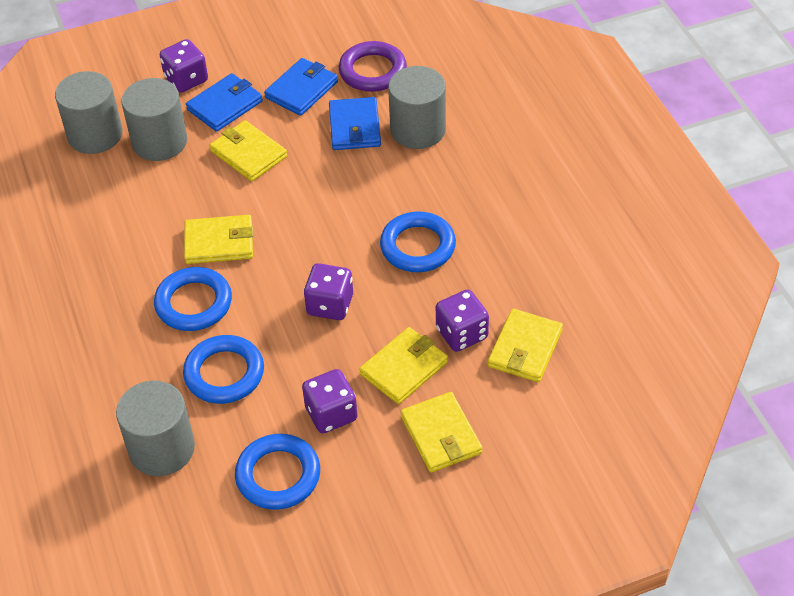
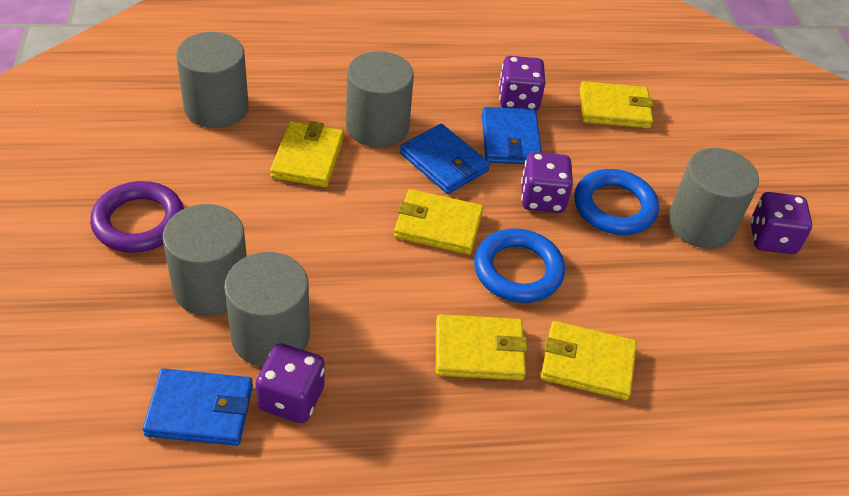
blue ring: [154,267,232,331] [183,335,264,404] [235,434,320,510] [380,211,456,272] = 4 -> [474,228,565,303] [574,169,659,235] = 2
grey cylinder: [55,71,123,154] [116,380,195,476] [121,78,187,161] [388,66,446,149] = 4 -> [163,204,247,316] [176,32,249,128] [224,252,310,367] [346,51,414,148] [668,148,759,249] = 5

